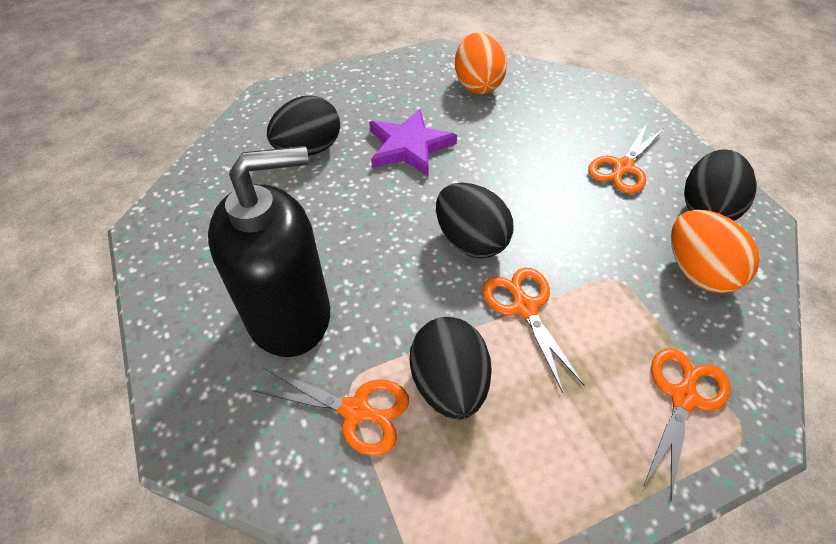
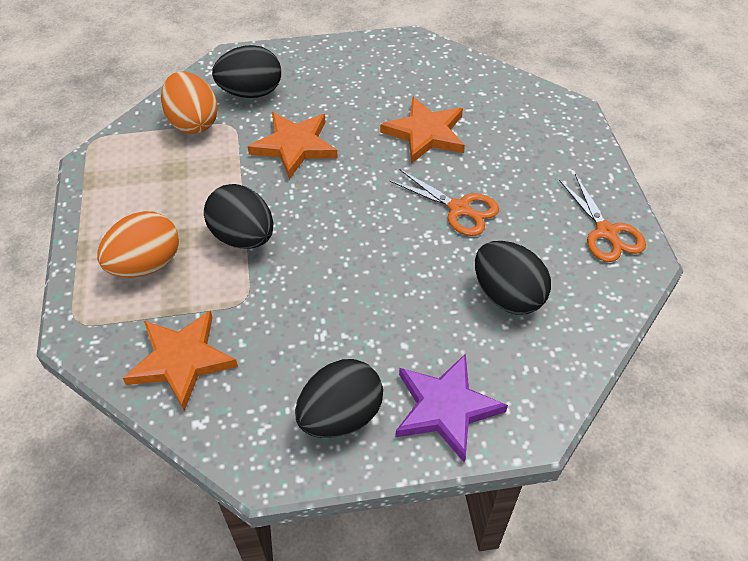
black soap dispenser: [208,146,330,357] = 1 -> none = 0
orange scissors: [252,368,409,456] [482,268,585,393] [588,124,664,194] [643,348,731,501] = 4 -> [389,169,499,236] [559,174,646,262] = 2
orange star: none = 0 -> [123,310,238,411] [248,112,338,179] [380,96,465,164] = 3

